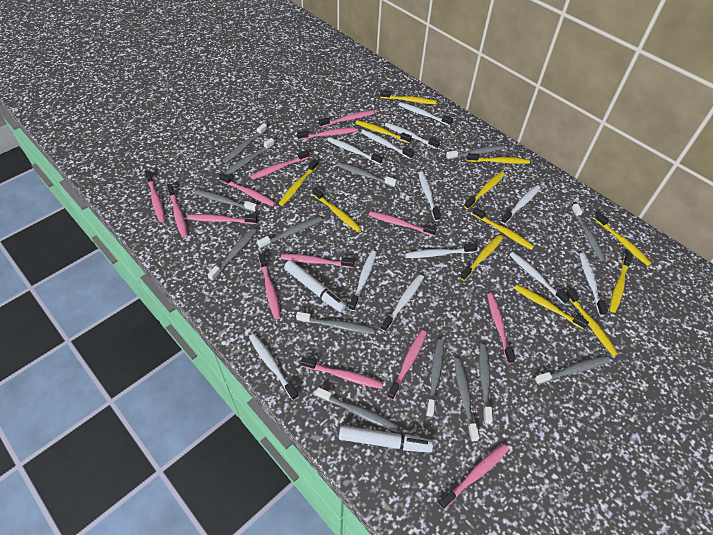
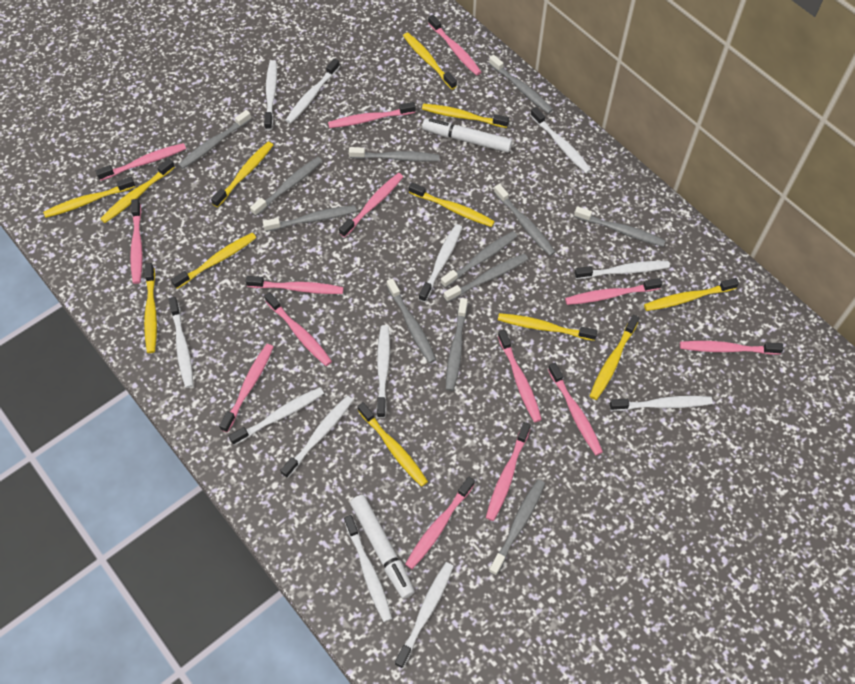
grey toothbrush: [194,189,257,212] [208,228,257,281] [223,123,268,163] [224,138,275,176] [257,216,322,249] [296,312,375,334] [316,387,399,432] [336,162,397,187] [426,339,444,417] [446,145,504,160] [454,358,479,442] [479,344,493,425] [534,356,610,385] [571,204,606,261] = 14 -> [178,110,251,169] [250,157,322,216] [263,205,357,232] [349,147,439,162] [387,278,436,363] [441,231,517,288] [444,253,528,302] [446,298,468,391] [489,55,553,114] [489,479,545,576] [494,184,555,256] [574,206,666,247] = 12

